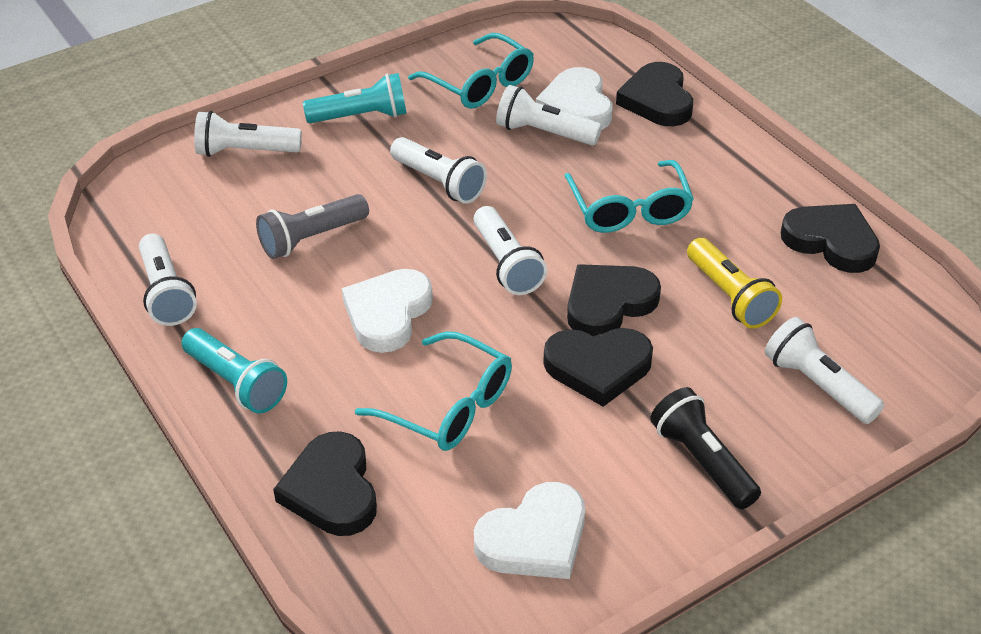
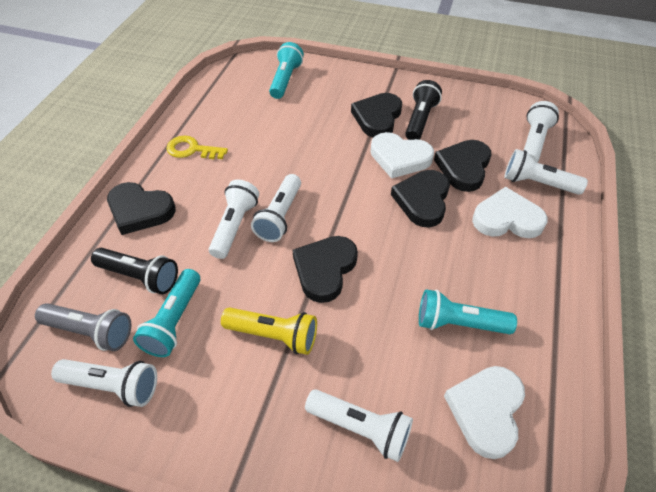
black flashlight: [650,387,761,509] = 1 -> [91,248,178,294] [405,80,442,140] = 2
turquoise flashlight: [181,328,287,414] [303,73,407,123] = 2 -> [133,269,200,357] [269,42,304,99] [419,289,517,334] = 3
turquoise glasses: [355,331,512,451] [408,33,534,109] [564,160,694,233] = 3 -> none = 0
yellow key: none = 0 -> [166,135,228,159] = 1

